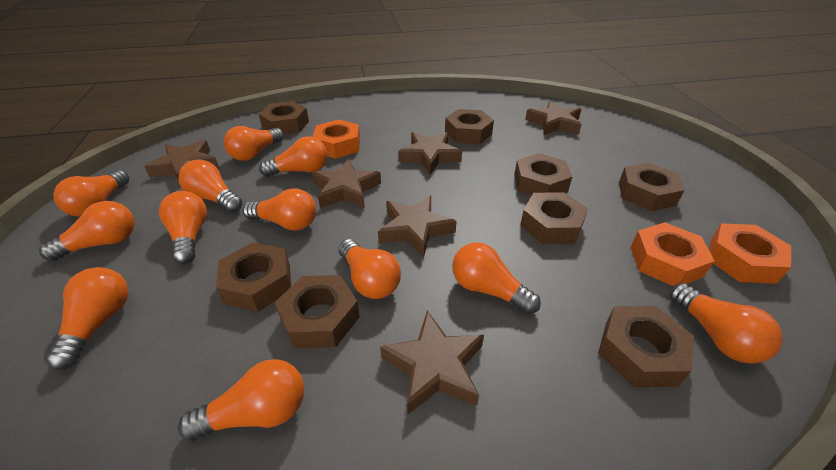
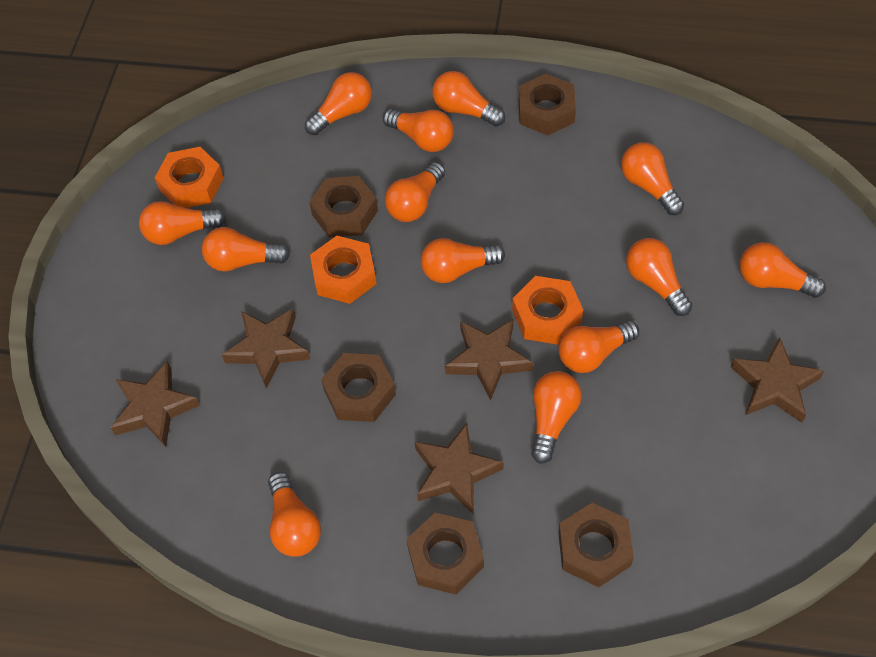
brown nut: [216,242,291,312] [258,101,309,135] [275,275,360,348] [445,109,494,144] [514,153,572,196] [520,192,588,244] [598,306,694,387] [619,163,684,211] = 8 -> [309,176,378,237] [321,353,396,422] [406,513,484,594] [519,74,576,136] [558,503,634,587] = 5
brown star: [144,140,219,181] [312,159,381,208] [378,196,457,257] [380,311,484,414] [398,132,462,174] [525,101,582,135] = 6 -> [111,361,200,447] [222,309,310,389] [415,423,504,514] [445,319,533,400] [731,337,824,423] = 5
orange light bulb: [39,201,135,261] [46,267,128,370] [53,170,129,217] [159,191,207,264] [178,160,242,212] [178,359,304,441] [224,126,284,161] [243,189,316,231] [259,136,328,177] [338,239,401,299] [452,242,541,314] [670,283,783,364] = 12 -> [139,201,226,245] [202,227,290,272] [268,472,321,557] [305,72,372,135] [383,109,454,152] [385,162,445,222] [421,238,505,283] [432,71,505,127] [531,371,582,464] [558,321,639,373] [621,142,684,215] [626,238,692,316] [739,242,826,298] = 13

